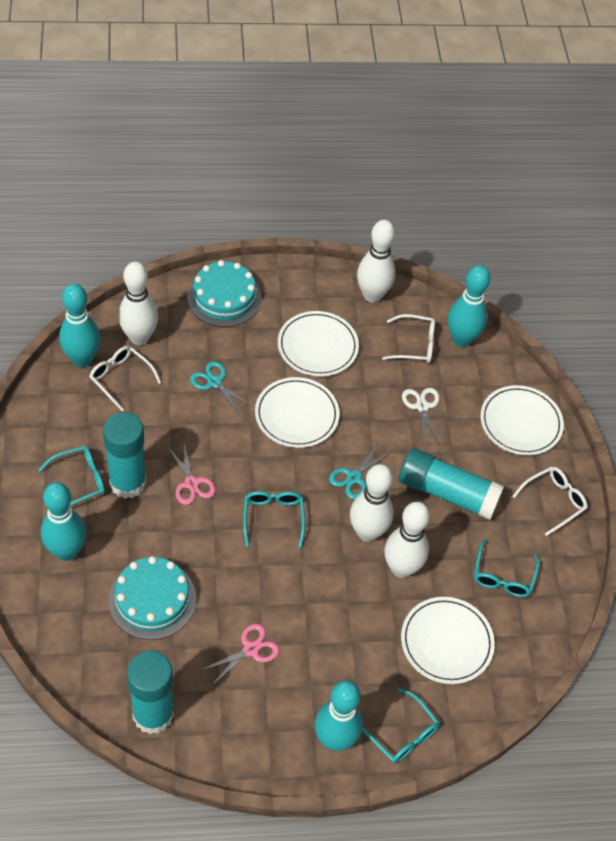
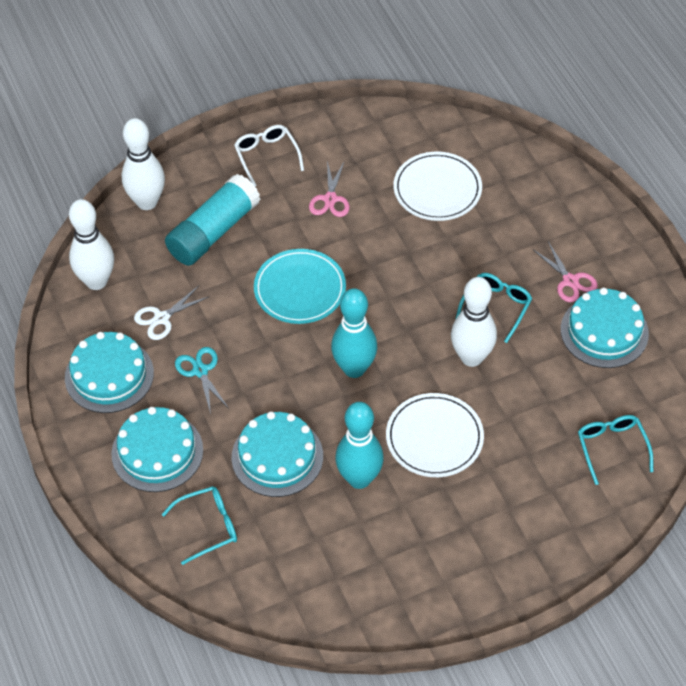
turquoise bowling pin: [41,482,86,561] [59,284,100,367] [314,680,363,751] [448,265,490,347] = 4 -> [331,288,377,378] [335,402,384,489] = 2
turquoise cake: [108,556,196,640] [187,260,262,327] = 2 -> [65,332,154,413] [111,407,203,492] [232,411,323,497] [561,288,649,368] = 4
turquoise glasses: [39,446,105,506] [243,491,305,547] [362,688,440,764] [474,539,540,597] = 4 -> [162,486,237,565] [455,273,532,343] [578,415,654,485] = 3
turquoise glue stick: [103,412,146,499] [127,651,174,734] [398,448,504,520] = 3 -> [165,174,261,266] = 1
turquoise plate: none = 0 -> [254,249,346,324] = 1
turquoise scissors: [190,361,253,415] [329,443,391,499] = 2 -> [175,347,228,414] = 1
white bowling pin: [118,262,158,345] [350,464,394,542] [357,220,395,303] [384,502,430,578] = 4 -> [69,199,114,290] [122,118,165,210] [451,277,497,367] = 3
white glasses: [89,346,161,411] [382,314,435,363] [513,467,587,536] = 3 -> [234,125,304,187] = 1
white plate: [255,377,340,448] [278,311,359,377] [401,597,495,684] [480,385,564,455] = 4 -> [386,393,484,477] [394,152,482,221] = 2

